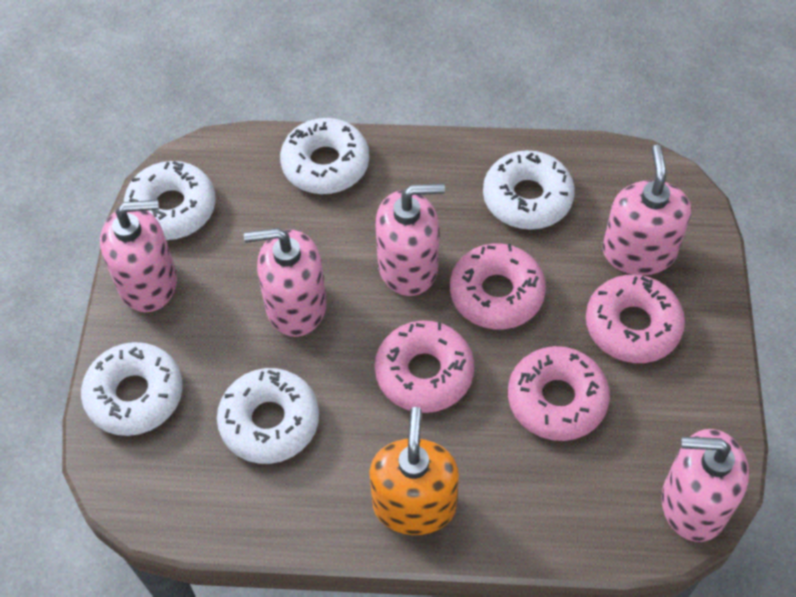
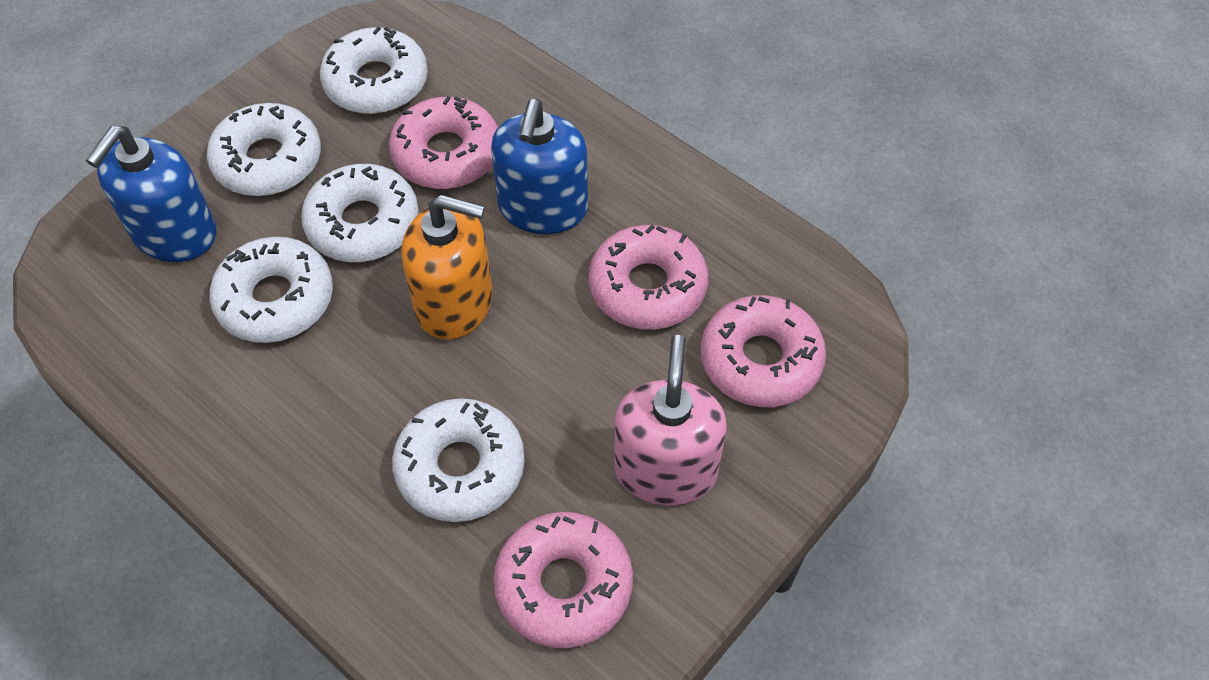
blue soap dispenser: none = 0 -> [86,126,216,262] [491,99,588,234] = 2
pink soap dispenser: [100,200,177,312] [244,228,327,337] [375,183,445,296] [603,145,691,275] [662,429,749,542] = 5 -> [614,335,727,506] = 1

